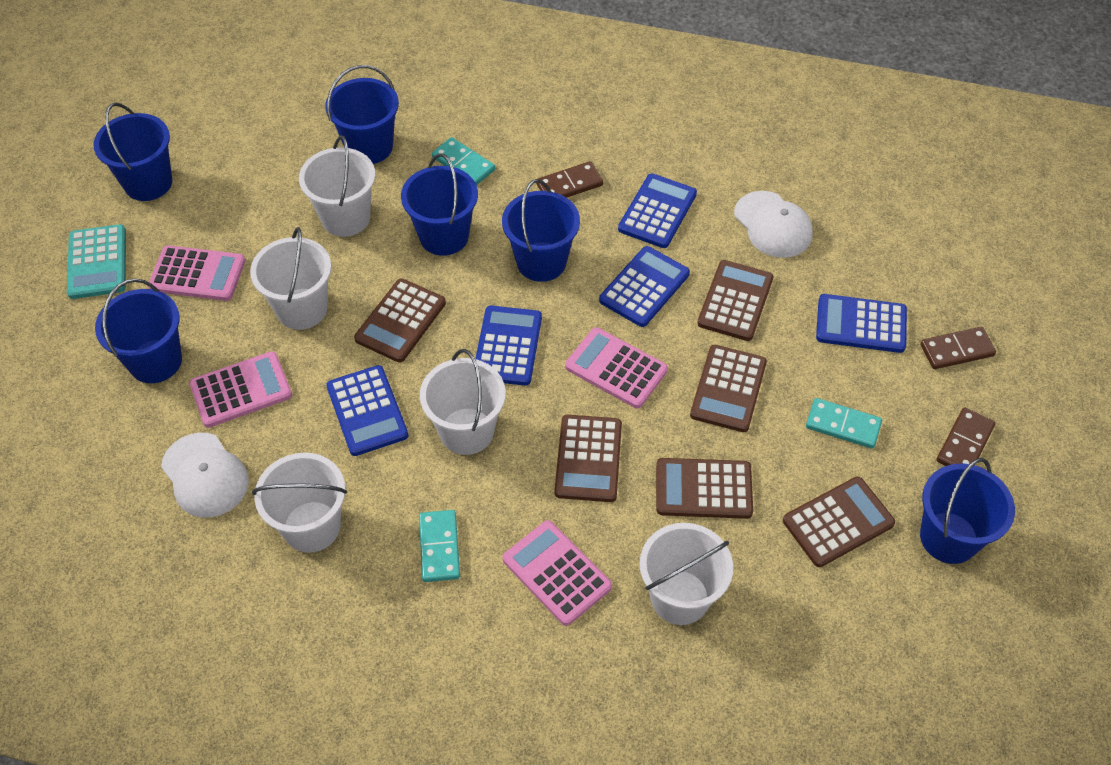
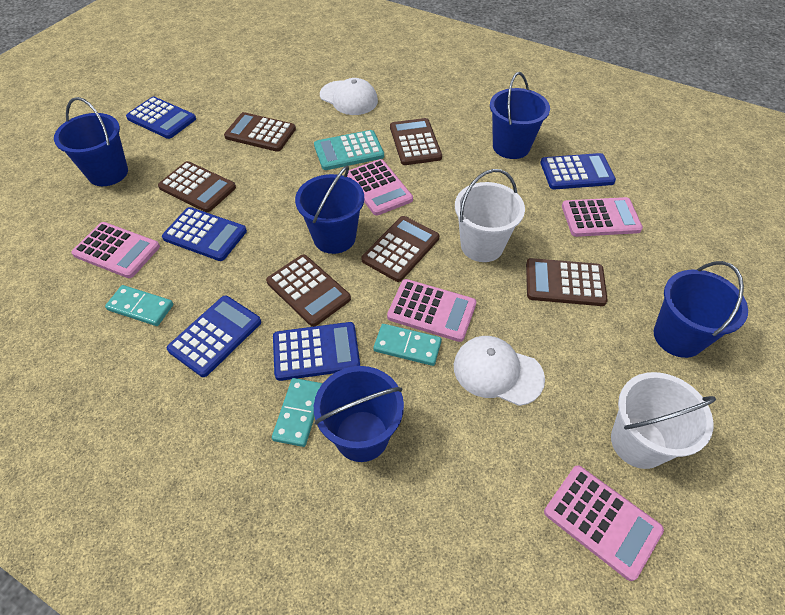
blue bucket: [94,103,172,201] [95,279,182,383] [325,65,399,164] [401,153,478,256] [502,179,580,282] [920,458,1015,564] = 6 -> [54,97,128,186] [295,166,364,254] [314,366,404,462] [490,72,550,159] [654,261,748,358] = 5
brown domino: [536,161,603,198] [920,327,996,369] [936,407,996,466] = 3 -> none = 0
pink calculator: [148,245,245,301] [189,351,292,428] [502,520,612,626] [565,327,668,408] = 4 -> [71,222,160,278] [347,159,413,216] [387,279,476,342] [544,465,664,581] [562,197,643,237] = 5
white bucket: [250,227,331,330] [252,453,347,553] [299,135,375,237] [420,349,506,455] [640,523,733,625] = 5 -> [455,169,525,262] [611,372,716,469] = 2

